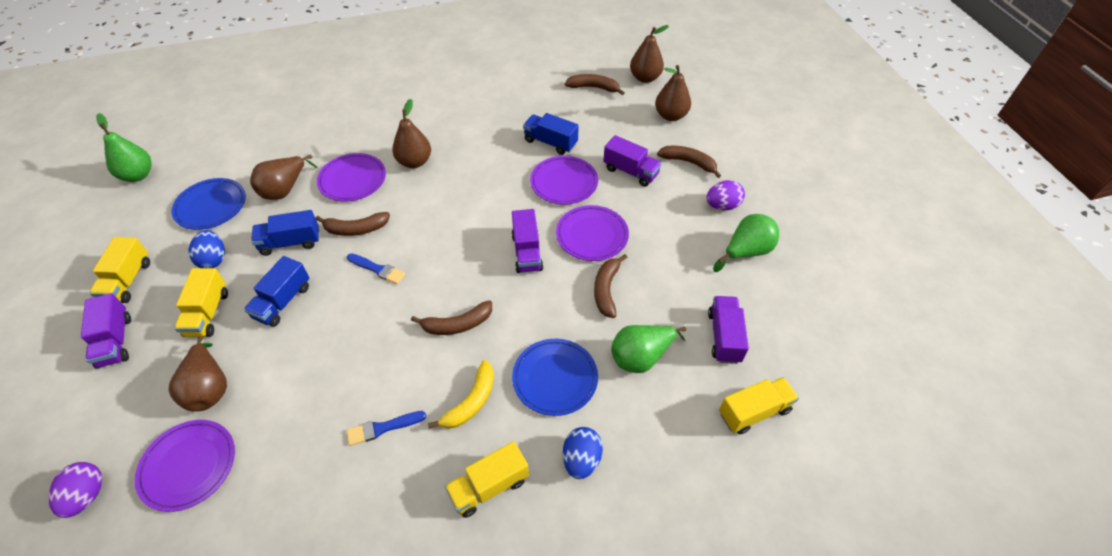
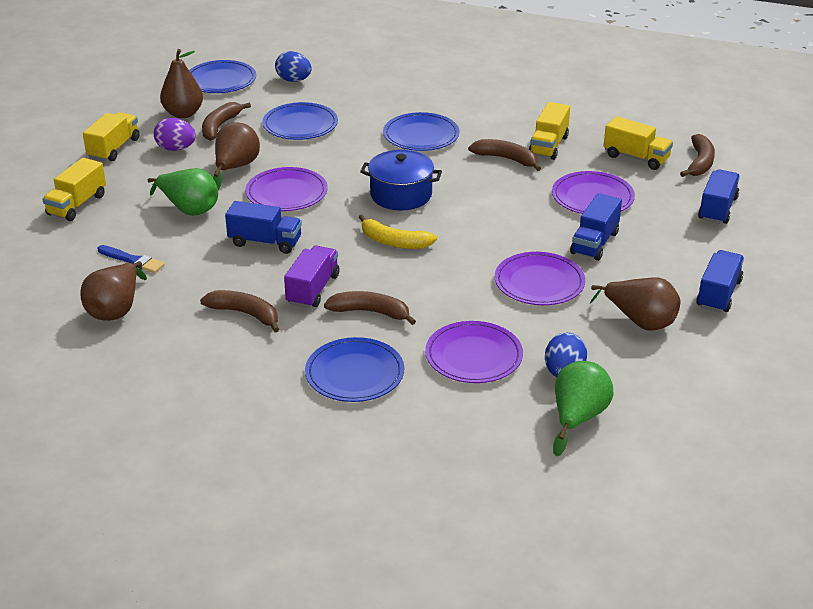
blue brush: [347,253,405,284] [347,411,426,446] = 2 -> [98,245,165,273] = 1
blue plate: [171,178,246,230] [512,339,598,416] = 2 -> [189,60,256,93] [262,102,338,140] [305,337,404,402] [383,112,459,151] = 4
blue pot: none = 0 -> [360,150,442,210] = 1
blue truck: [244,256,310,327] [251,210,319,256] [523,113,579,155] = 3 -> [225,201,302,254] [570,193,622,261] [696,250,744,313] [698,169,740,224] = 4
brown pear: [169,336,227,412] [250,155,318,200] [392,99,431,168] [630,25,669,83] [655,65,691,121] = 5 -> [81,261,147,321] [160,49,203,118] [213,122,260,190] [590,277,681,331] = 4
green pear: [96,113,152,182] [611,325,686,373] [713,214,779,272] = 3 -> [148,168,218,216] [553,361,613,456] = 2
purple egg: [48,462,103,518] [706,180,745,210] = 2 -> [154,118,196,151] = 1
purple truck: [81,293,131,369] [512,209,543,273] [603,135,662,187] [708,296,749,364] = 4 -> [284,246,340,308] = 1

